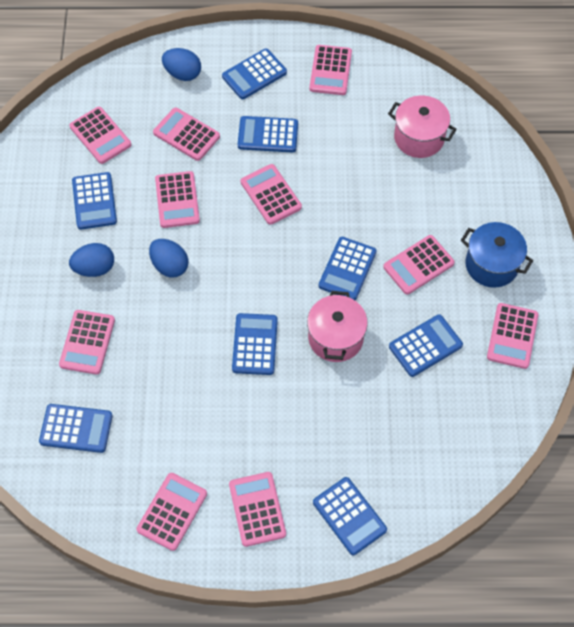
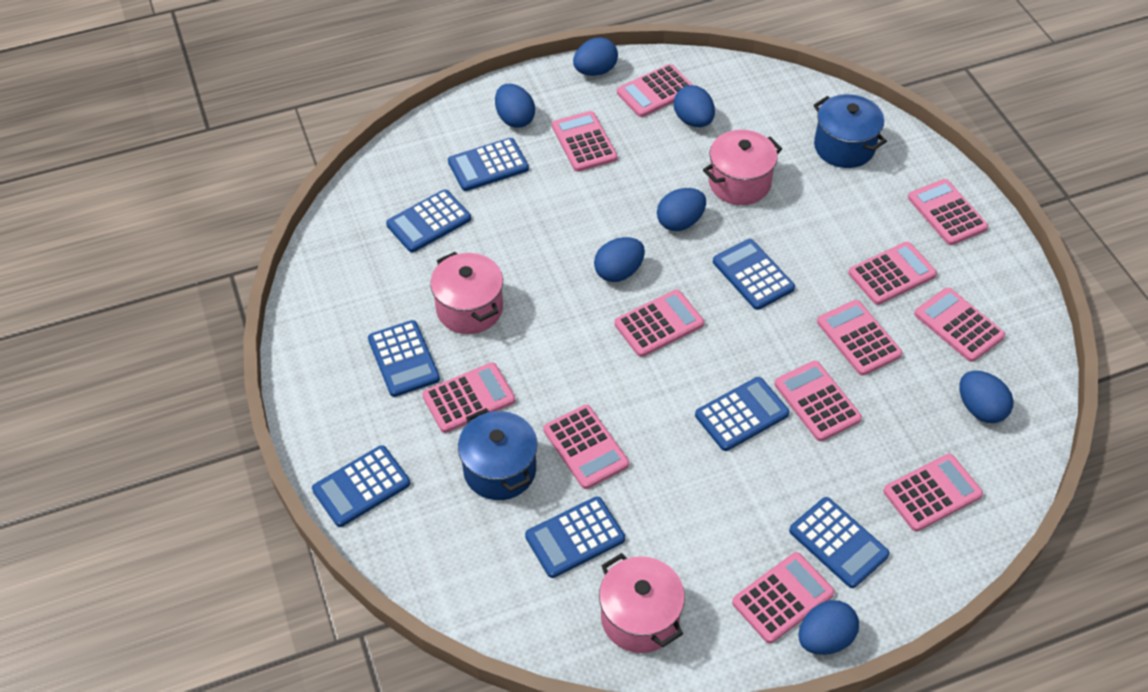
blue egg: [69,243,114,277] [149,239,188,278] [162,48,201,81] = 3 -> [495,84,535,128] [573,37,618,76] [594,237,645,282] [657,188,706,231] [674,85,715,127] [798,600,859,655] [959,371,1013,423] = 7
blue pot: [461,222,533,288] = 1 -> [458,408,537,500] [814,94,887,168] = 2
pink calculator: [59,310,115,374] [69,107,131,164] [136,473,207,551] [153,107,220,161] [155,171,200,228] [229,472,286,547] [241,164,302,225] [309,45,352,95] [383,235,455,295] [487,303,538,369] = 10 -> [422,362,515,433] [544,405,629,489] [552,111,618,172] [614,290,704,357] [617,64,693,117] [732,552,835,643] [774,361,862,441] [817,300,902,376] [848,242,937,305] [883,454,983,532] [908,179,988,245] [914,287,1005,362] = 12
pink pot: [307,291,368,362] [388,96,457,158] = 2 -> [430,252,503,334] [599,553,685,653] [703,130,782,205] = 3

